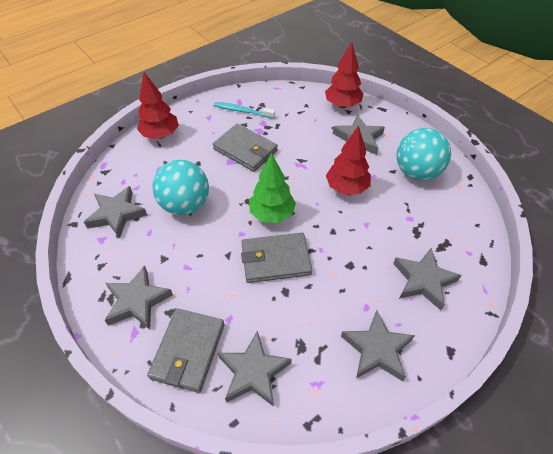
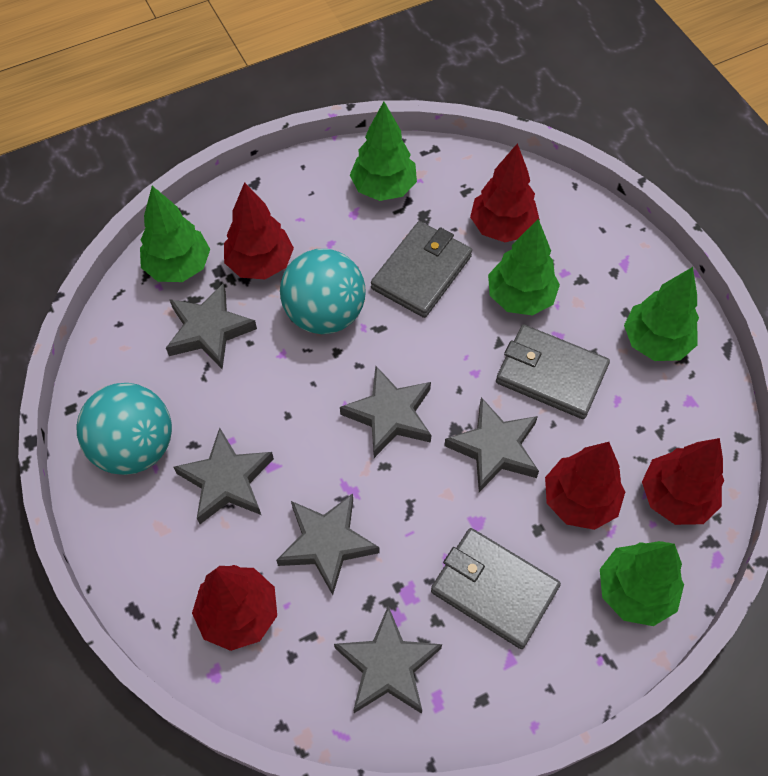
green tree: [249,153,296,223] = 1 -> [140,186,210,282] [350,102,417,201] [488,219,560,316] [600,541,684,626] [624,267,699,361] = 5
red tree: [137,72,179,139] [325,42,363,108] [326,125,371,195] = 3 -> [192,565,277,651] [224,182,294,279] [470,143,540,242] [545,442,625,530] [642,438,724,525] = 5
turquoise toothbrush: [213,102,275,119] = 1 -> none = 0

